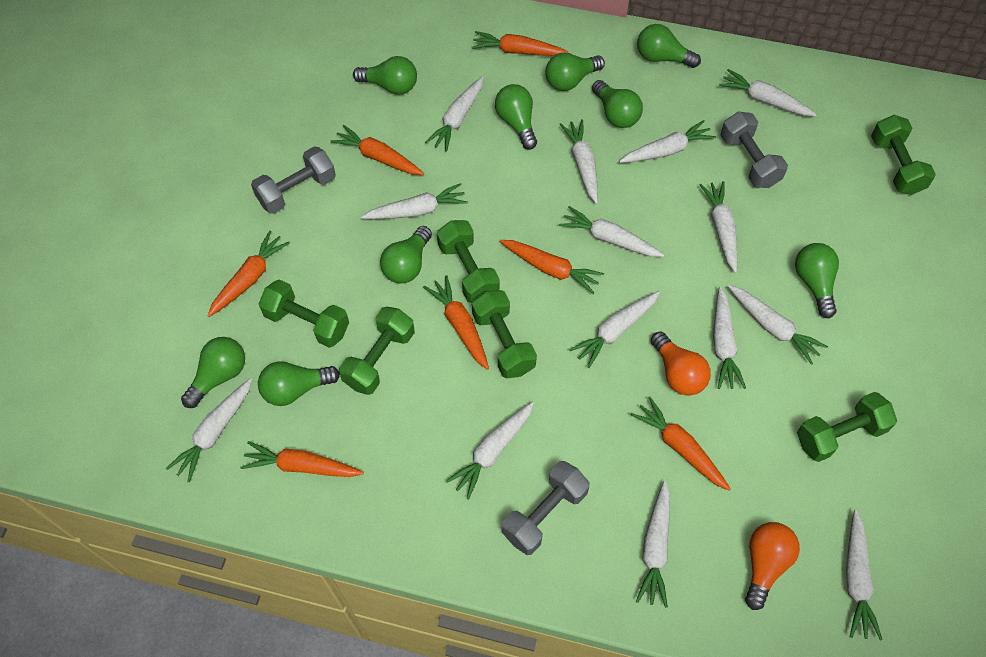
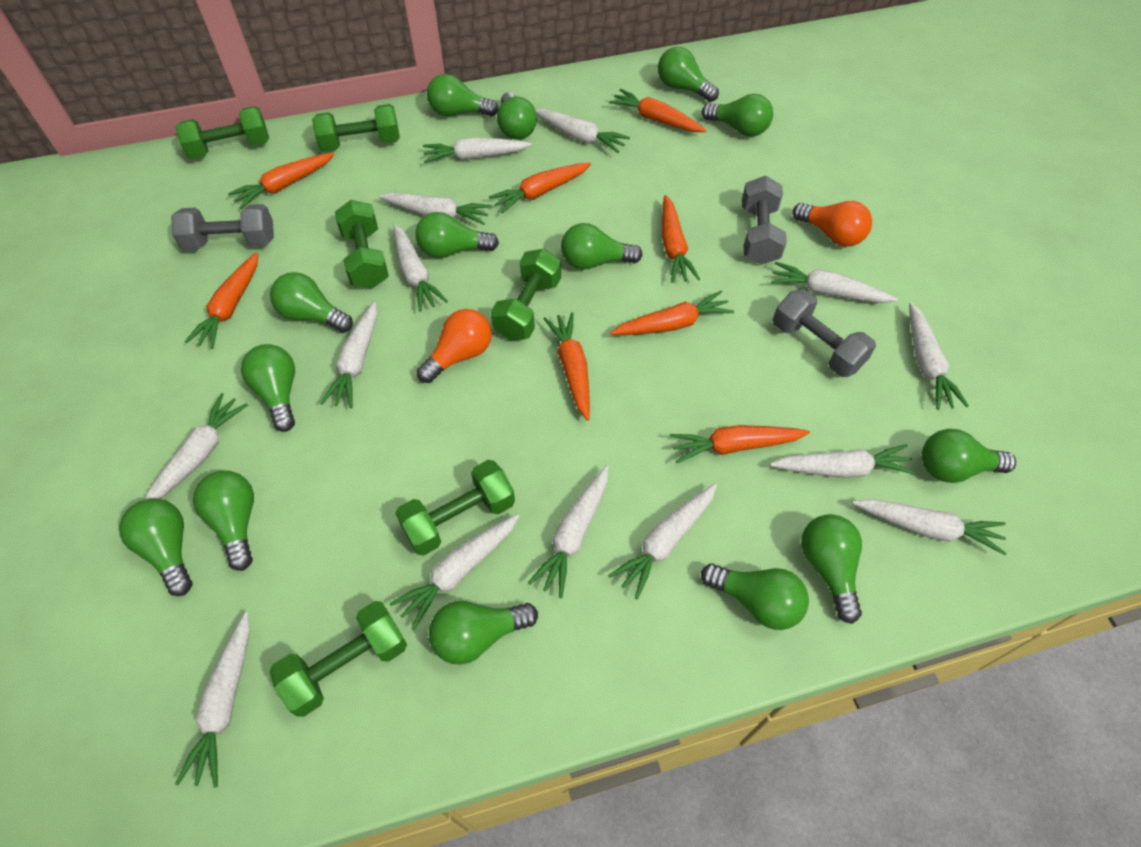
green light bulb: [181,337,245,408] [258,361,340,406] [353,56,417,94] [380,226,432,284] [495,84,537,150] [545,52,605,91] [592,80,643,128] [637,24,701,68] [795,243,839,319] = 9 -> [119,498,193,596] [193,471,254,571] [241,344,295,432] [270,272,353,332] [415,212,499,258] [427,74,499,116] [429,601,538,665] [497,92,537,140] [561,223,642,270] [658,47,719,102] [701,563,809,630] [702,94,773,136] [801,514,862,624] [922,429,1016,483] = 14
orange carrot: [208,231,290,317] [240,441,364,477] [330,125,424,175] [423,275,489,370] [471,31,569,56] [500,240,604,294] [631,397,731,491] = 7 -> [185,252,259,349] [228,152,335,209] [489,162,591,214] [544,312,590,421] [609,89,707,132] [610,290,734,335] [662,195,700,283] [670,425,810,463] = 8

